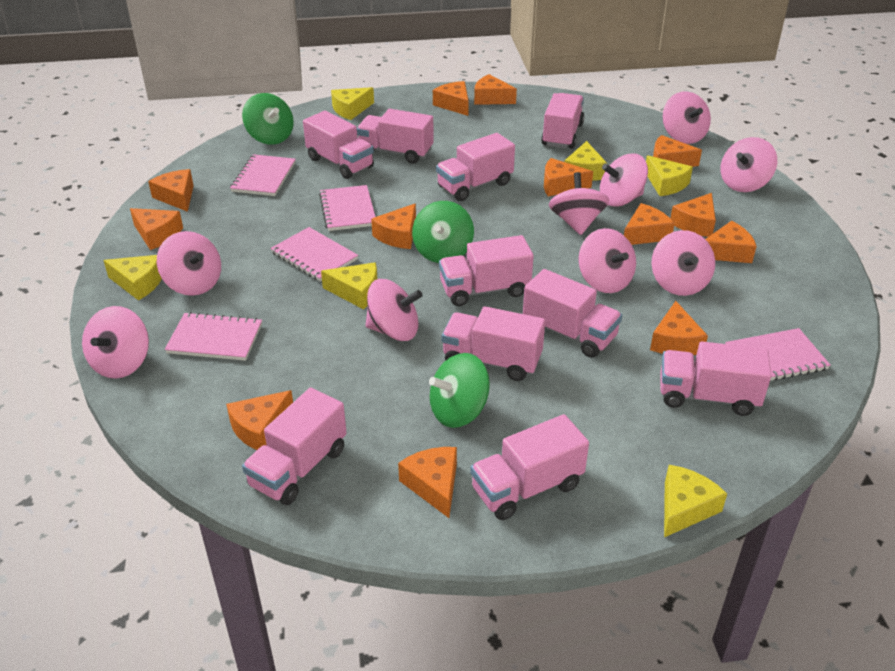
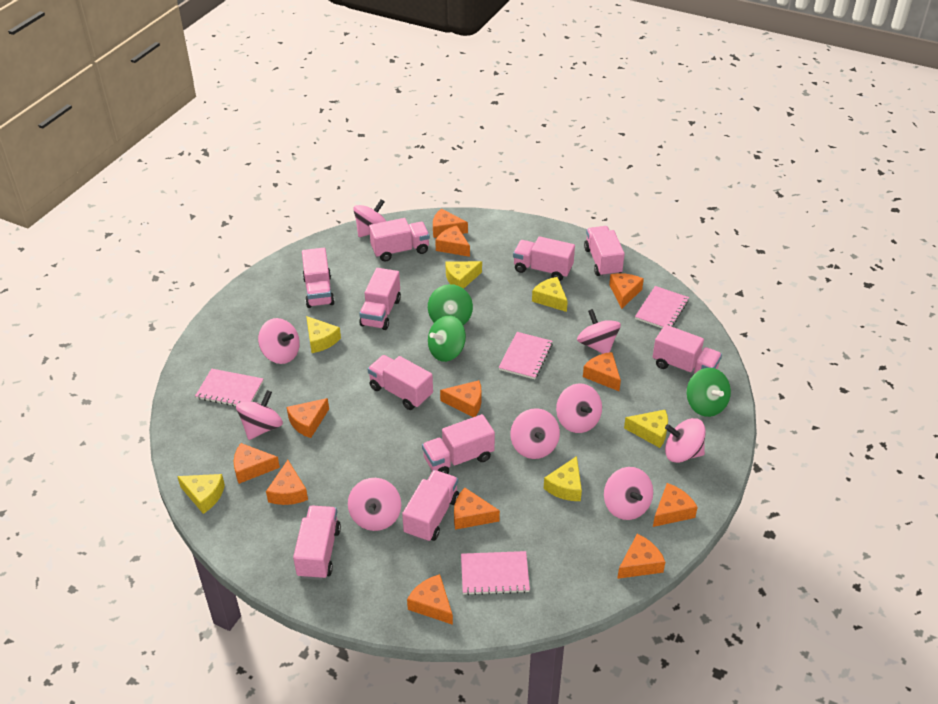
orange cheese: [130,208,183,250] [148,169,194,212] [226,390,293,450] [371,204,416,249] [398,447,457,518] [433,81,469,116] [474,74,517,105] [544,158,593,196] [624,203,675,245] [650,301,708,355] [653,135,702,167] [670,193,716,237] [705,221,757,263] = 13 -> [234,443,280,484] [266,460,308,505] [287,398,329,438] [407,574,453,625] [433,209,468,238] [435,225,470,257] [440,380,481,417] [454,488,500,530] [583,352,621,391] [609,273,644,309] [617,534,665,579] [653,483,698,527] = 12
pink notebook: [165,312,262,361] [230,154,296,196] [270,227,358,281] [319,185,375,231] [725,328,831,381] = 5 -> [195,369,263,406] [461,551,530,595] [498,332,553,379] [635,286,689,328] = 4

